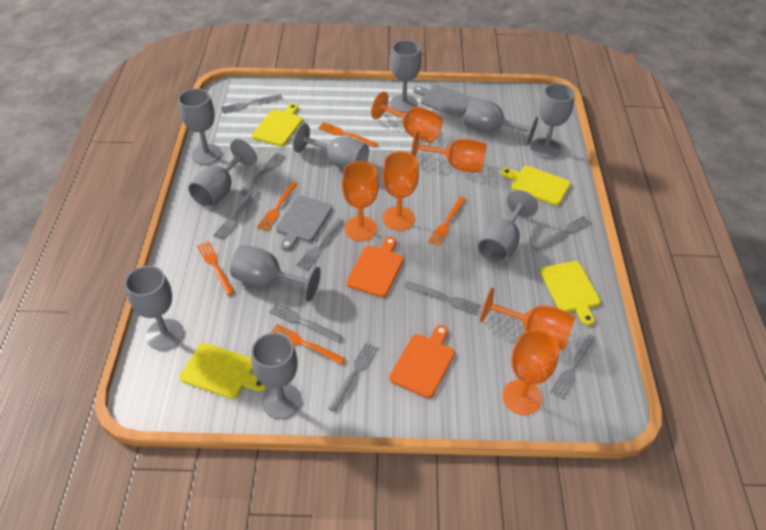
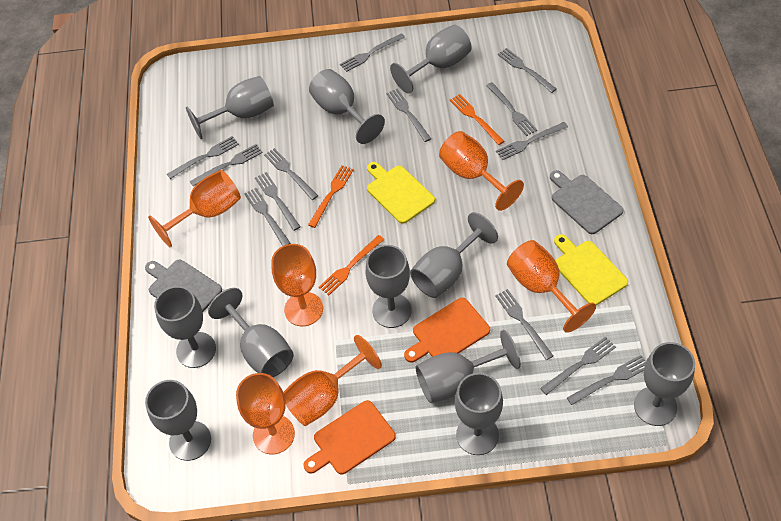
grey fork: [213,191,261,240] [221,94,282,114] [240,153,285,196] [269,303,343,342] [296,218,344,271] [328,342,378,412] [404,281,481,315] [533,216,592,251] [550,334,595,399] = 9 -> [167,136,239,179] [190,144,263,186] [244,188,291,246] [255,172,300,231] [264,148,318,200] [340,33,405,72] [386,89,431,142] [486,82,537,136] [495,289,553,360] [496,122,568,160] [498,48,556,93] [540,336,616,395] [567,355,646,405] = 13
grey goblet: [125,266,184,350] [178,88,222,165] [188,139,257,208] [230,245,321,302] [251,333,302,419] [293,123,369,170] [390,40,421,113] [464,97,538,145] [478,190,538,264] [531,83,575,158] = 10 -> [145,380,211,461] [154,286,216,368] [186,76,274,139] [208,288,294,377] [309,69,385,144] [366,245,411,328] [390,25,472,94] [410,212,498,298] [415,330,521,403] [455,373,503,455] [634,342,695,426] = 11
orange fork: [197,241,235,295] [257,181,298,231] [270,324,346,365] [318,122,378,147] [428,197,466,246] = 5 -> [308,165,354,228] [319,235,385,295] [450,94,504,145] = 3
yellow cutting board: [180,343,266,399] [252,103,303,146] [501,166,571,206] [540,261,601,326] = 4 -> [367,162,435,224] [554,234,628,305] = 2

